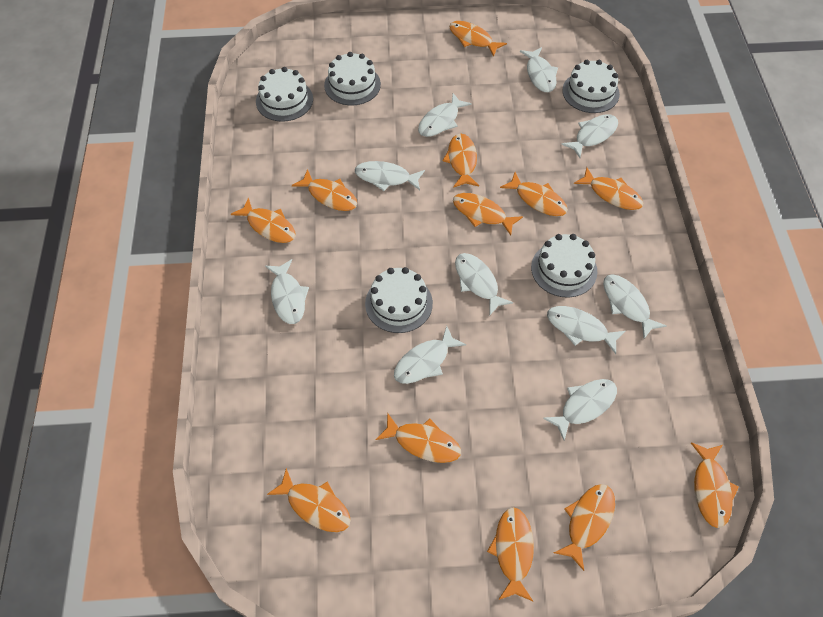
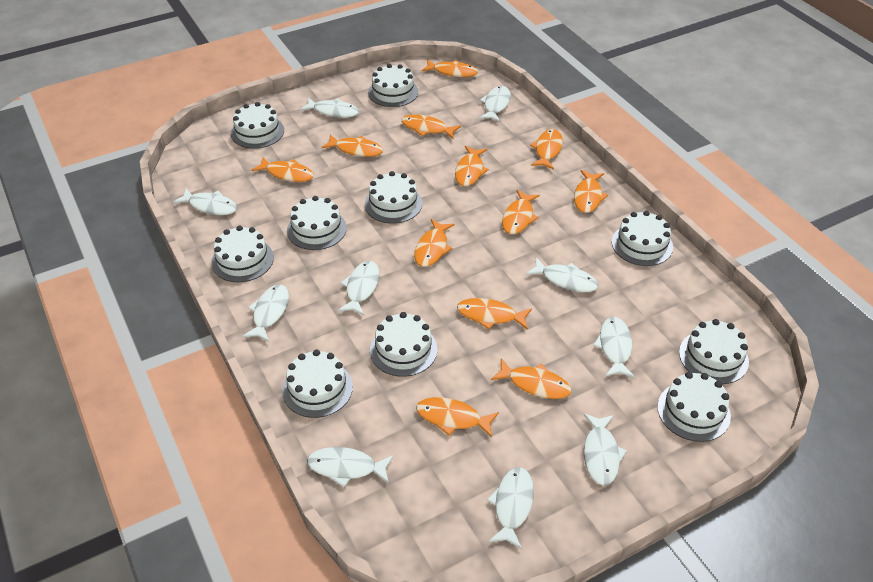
white cake: [256,67,313,122] [324,52,381,105] [365,267,433,333] [531,234,597,298] [562,60,620,113] = 5 -> [211,226,274,282] [231,102,284,149] [282,350,353,418] [287,196,347,250] [365,171,422,224] [368,64,418,107] [370,312,437,377] [612,211,673,266] [657,372,731,442] [679,319,749,384] = 10

